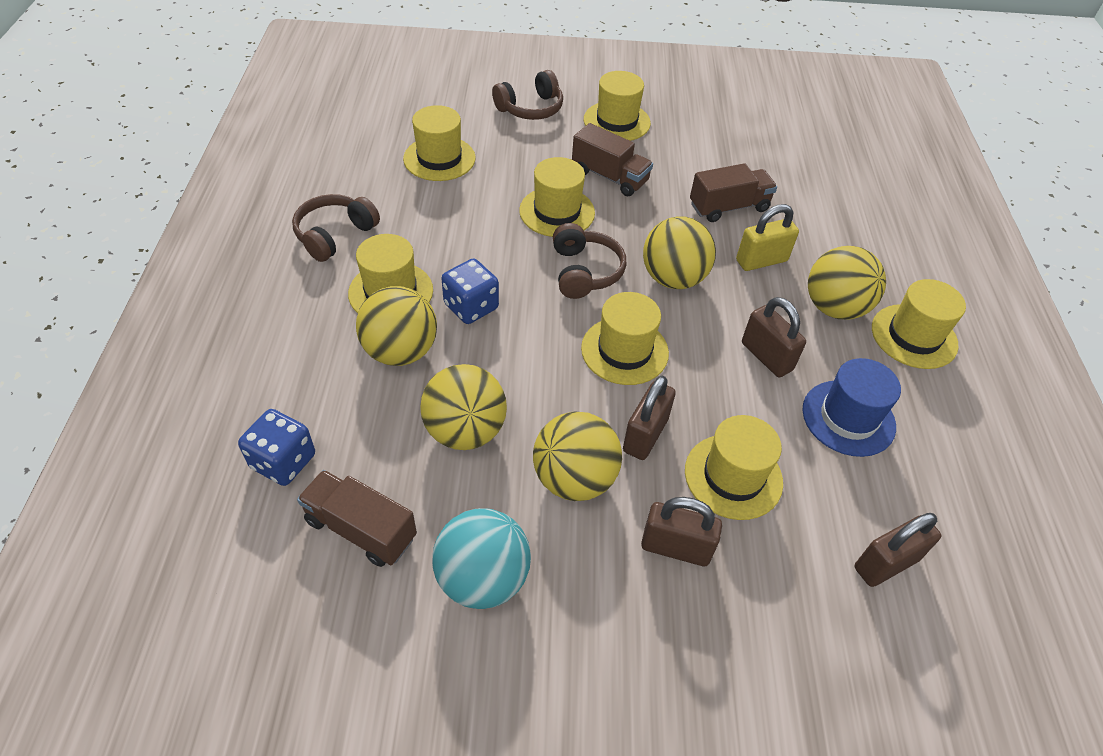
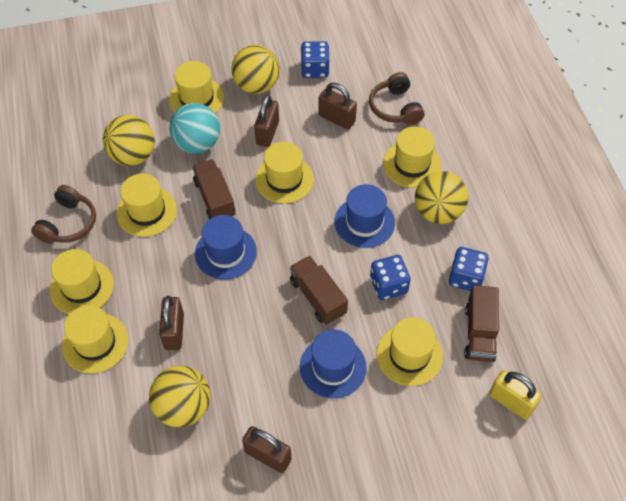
blue dice: [238,409,315,486] [442,259,499,324] = 2 -> [301,41,330,78] [370,255,411,300] [449,247,489,291] = 3
blue hat: [802,358,901,457] = 1 -> [195,215,257,280] [300,329,367,398] [335,184,395,248] = 3
brown headphones: [292,194,380,262] [492,70,563,120] [553,223,626,299] = 3 -> [31,185,96,243] [369,72,425,125] = 2
yellow ball: [356,286,437,366] [420,364,507,450] [533,411,622,501] [643,216,716,289] [808,246,886,320] = 5 -> [103,115,155,166] [149,366,211,427] [232,45,280,94] [415,171,468,224] = 4

